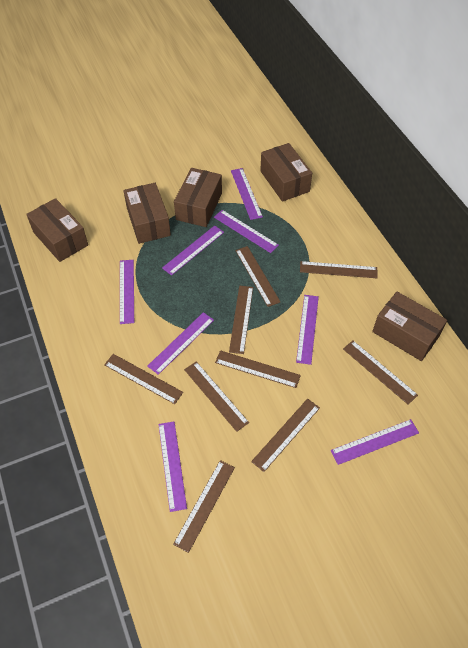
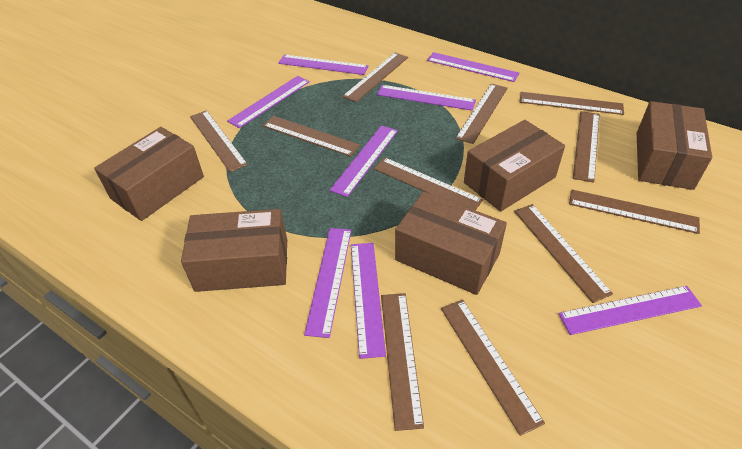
brown ruler: [104,354,183,404] [173,460,235,553] [184,361,249,432] [215,350,301,388] [229,286,253,354] [235,246,280,307] [251,399,320,472] [300,261,378,278] [343,341,418,405] = 9 -> [190,110,248,172] [263,116,360,157] [342,53,408,102] [374,157,483,210] [381,293,424,431] [441,299,545,436] [455,84,508,144] [514,204,613,303] [520,92,624,115] [569,190,700,234] [573,111,600,183] = 11

